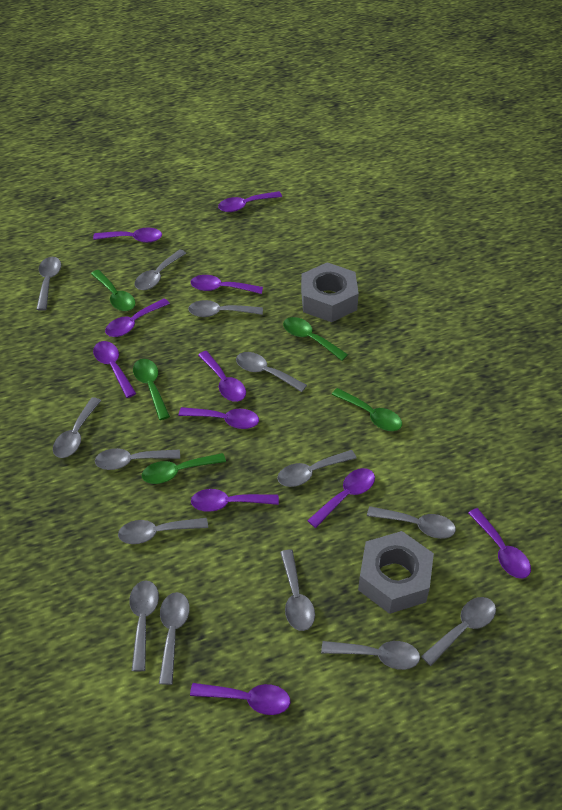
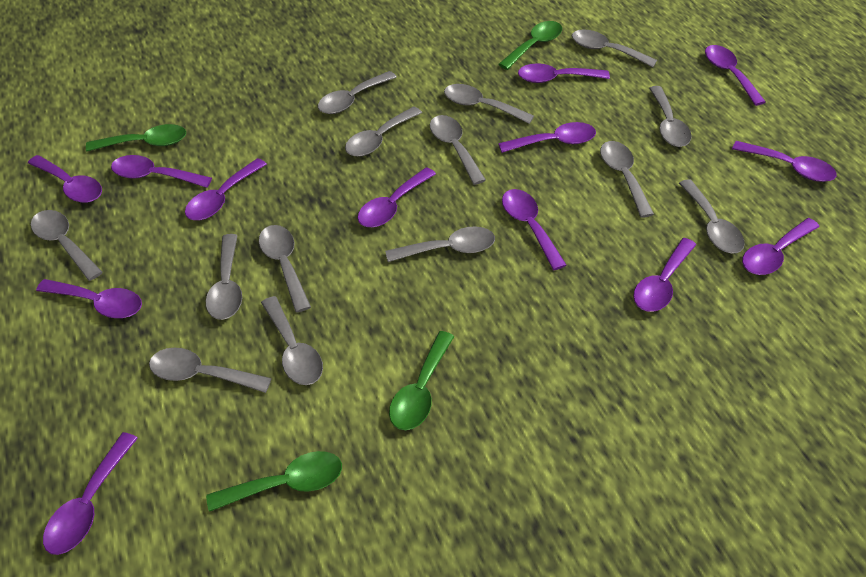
green spoon: [91,270,135,311] [133,359,170,420] [142,453,226,484] [283,317,348,361] [331,388,402,431] = 5 -> [86,124,186,152] [206,451,342,512] [389,331,454,430] [498,21,562,70] = 4
grey nut: [301,262,359,322] [358,531,434,614] = 2 -> none = 0
purple spoon: [93,228,162,243] [93,341,137,398] [105,299,170,337] [179,407,259,429] [190,683,290,715] [191,275,263,294] [191,489,279,512] [198,351,246,402] [218,191,282,212] [307,468,375,528] [468,508,531,579] = 11 -> [28,155,102,203] [36,279,142,318] [43,432,138,555] [111,155,212,188] [185,158,267,220] [358,167,436,227] [498,122,596,153] [502,189,566,270] [518,63,610,83] [633,238,696,312] [705,45,766,106] [732,141,837,182] [742,218,820,275] = 13

